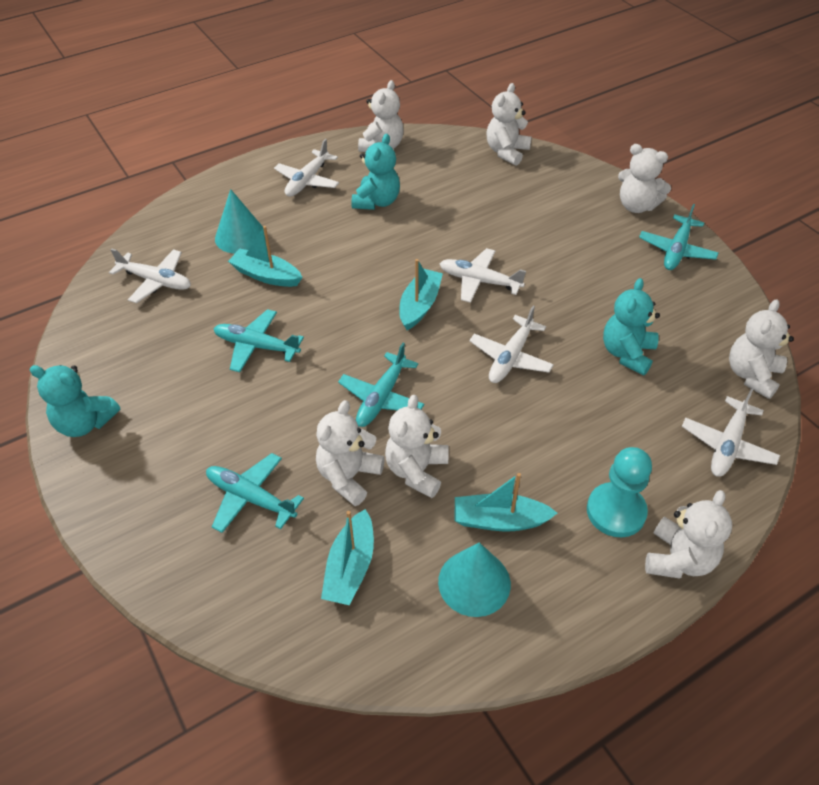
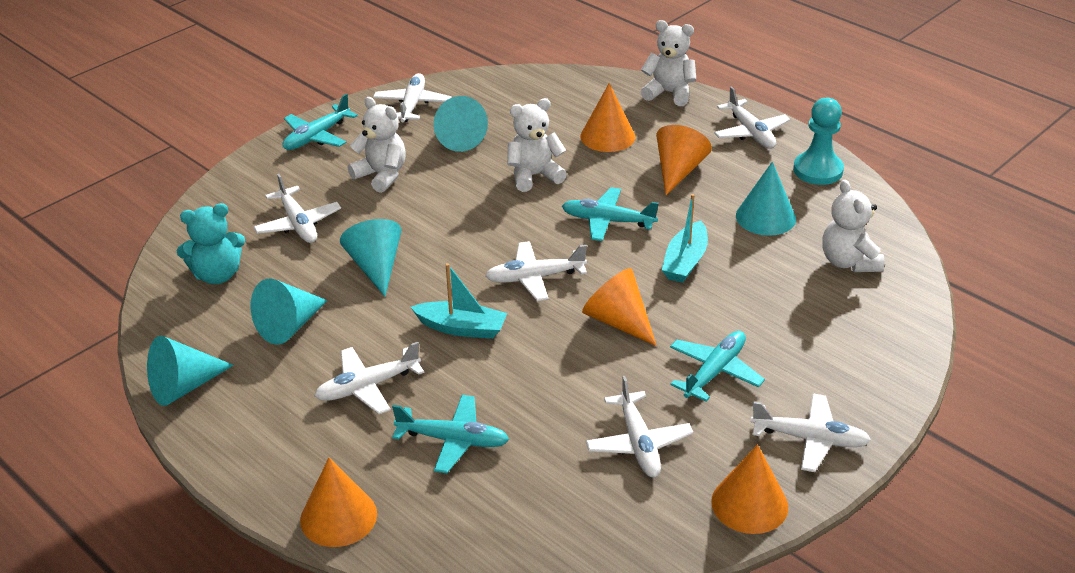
orange cone: none = 0 -> [300,458,377,547] [581,83,635,152] [582,268,657,346] [656,125,712,195] [711,444,788,534] = 5
turquoise boat: [228,226,302,287] [321,509,374,605] [399,259,443,330] [454,473,557,532] = 4 -> [411,263,507,339] [662,194,708,283] = 2
turquoise cone: [215,189,263,254] [438,542,511,617] = 2 -> [147,336,234,406] [250,279,328,345] [340,219,401,297] [434,96,488,152] [736,162,796,236] = 5
turquoise teddy bear: [30,365,120,437] [351,134,400,210] [603,278,660,375] = 3 -> [177,203,245,284] = 1
white plane: [109,248,191,303] [274,139,339,197] [440,248,526,303] [469,306,554,383] [682,388,780,477] = 5 -> [254,174,341,243] [315,342,424,414] [373,73,452,122] [485,241,587,301] [586,376,693,477] [714,86,790,149] [751,394,871,472] = 7
white teddy bear: [316,400,385,506] [358,80,404,152] [385,395,449,498] [487,83,532,166] [618,144,671,213] [645,490,732,579] [729,299,794,399] = 7 -> [348,97,406,193] [507,98,567,192] [641,20,696,106] [822,180,885,272] = 4

